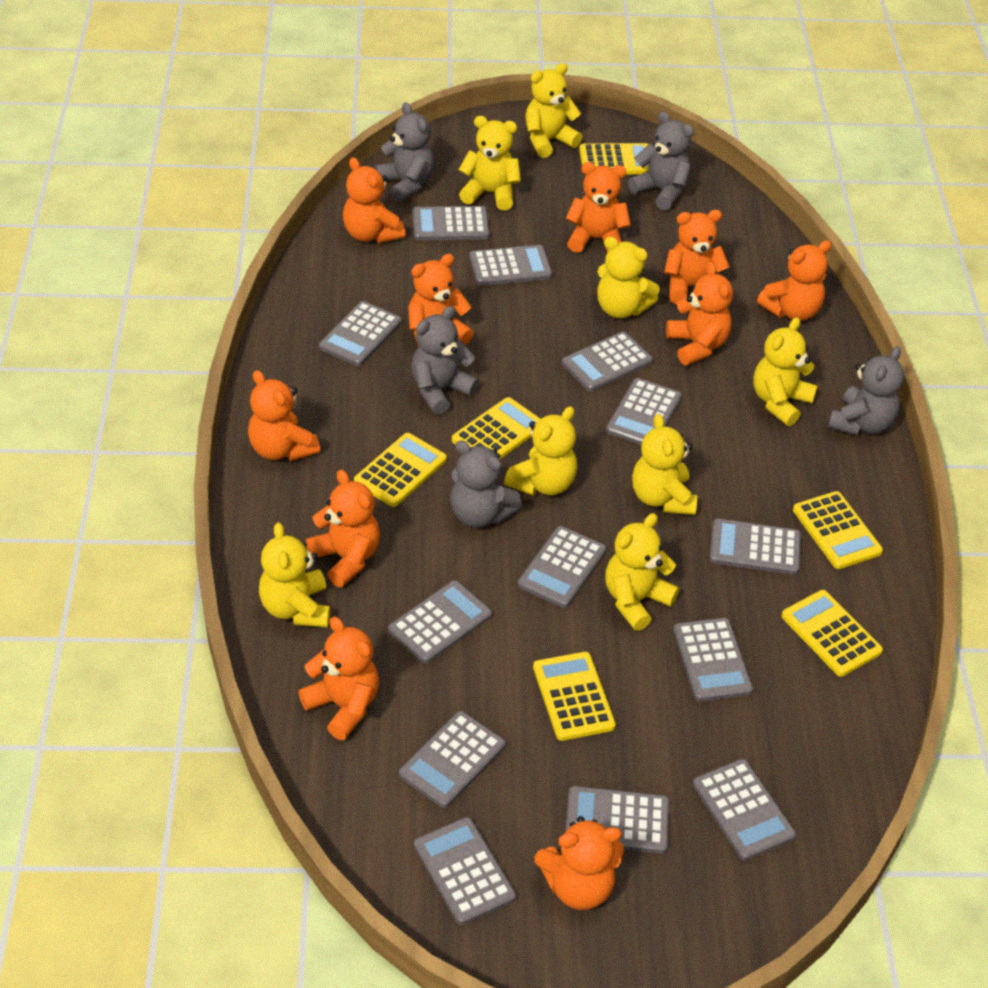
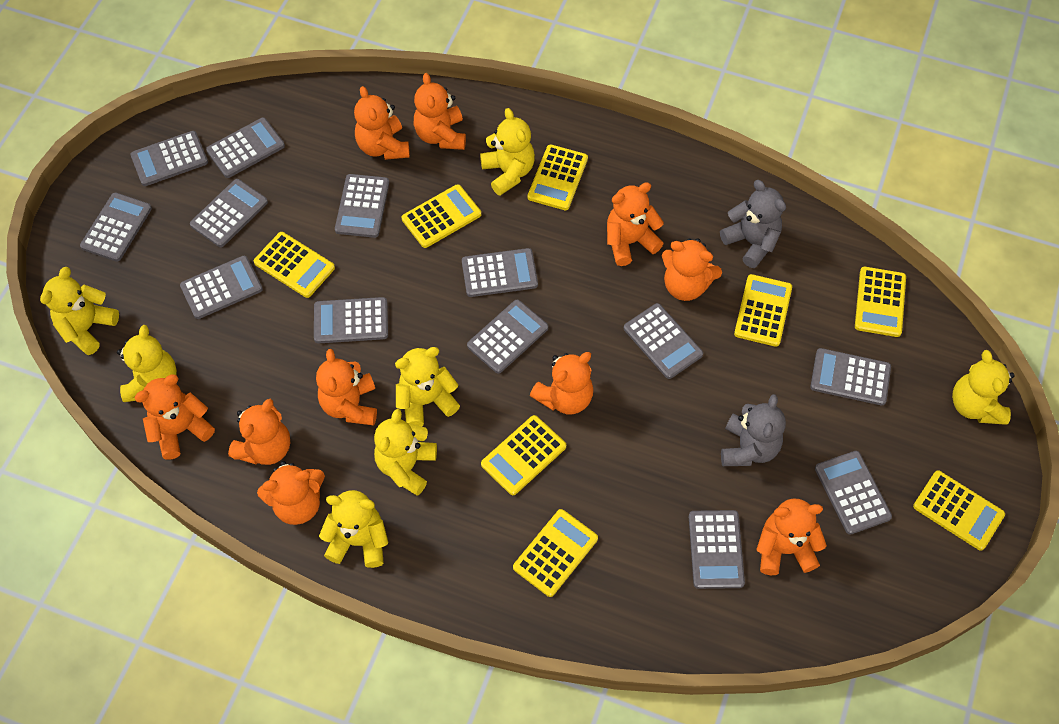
grey teddy bear: [375,102,434,202] [411,306,480,415] [450,440,522,528] [628,111,694,210] [828,346,904,436] = 5 -> [720,180,786,268] [721,394,786,466] = 2
yellow calculator: [354,433,447,507] [452,397,540,459] [533,652,616,741] [579,143,649,174] [781,590,883,677] [793,491,883,569] = 6 -> [254,232,335,298] [402,184,481,248] [481,415,566,495] [513,509,598,597] [528,144,588,210] [734,274,792,347] [855,267,906,337] [913,470,1005,551] = 8
yellow teddy bear: [259,522,330,627] [459,116,521,210] [504,406,577,496] [525,63,582,158] [597,237,660,318] [605,513,679,631] [632,414,697,515] [753,317,818,426] = 8 -> [40,267,119,355] [117,325,177,402] [319,490,389,568] [374,409,437,496] [395,347,460,427] [480,108,535,196] [952,350,1015,425] = 7

